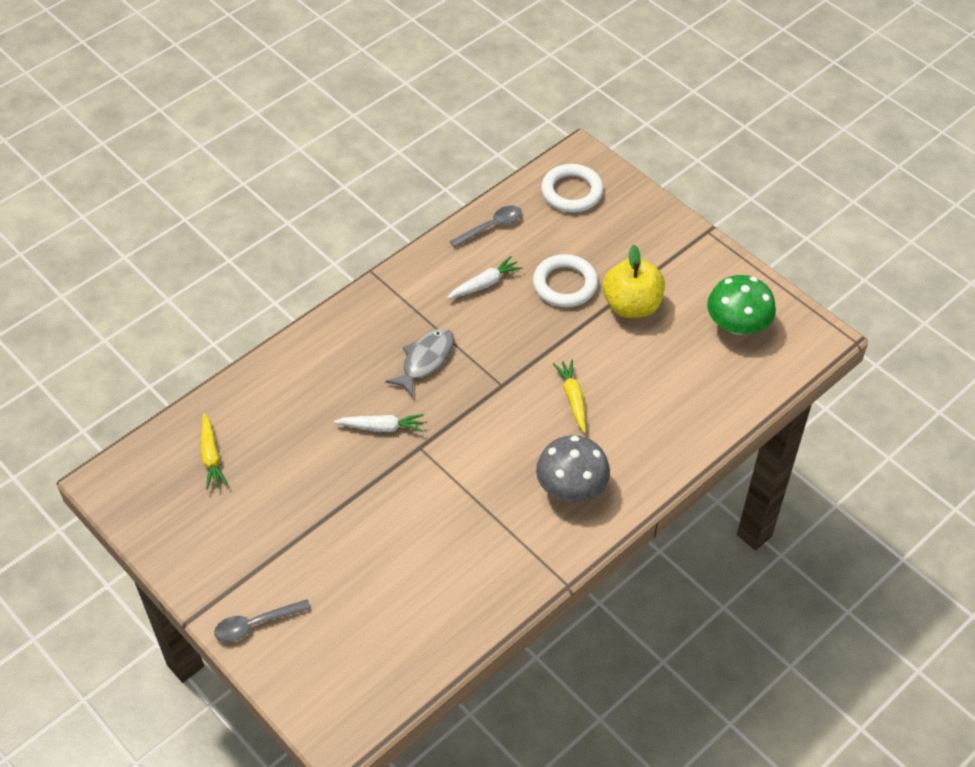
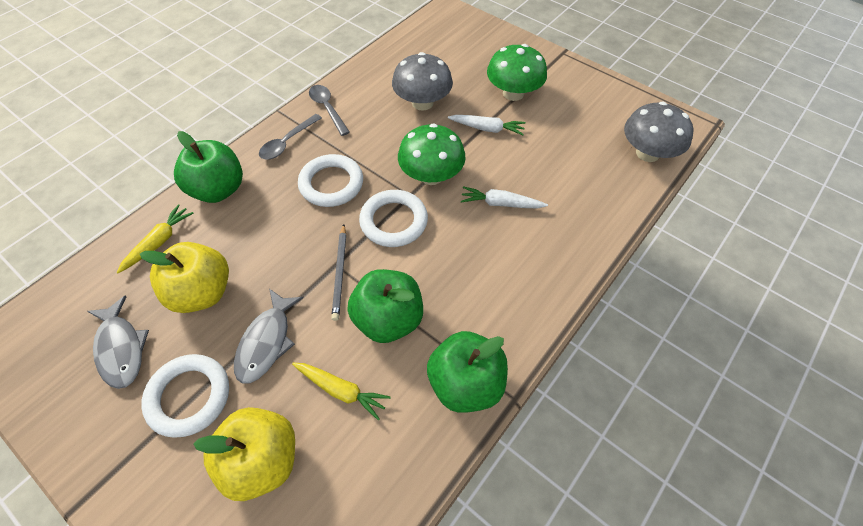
green apple: none = 0 -> [174,131,243,203] [347,269,423,343] [427,331,508,413] = 3
green mushroom: [707,275,776,335] = 1 -> [398,123,466,185] [487,44,547,101] = 2
grey fish: [385,328,454,397] = 1 -> [87,295,149,389] [234,289,304,384] = 2
grey mushroom: [536,435,610,502] = 1 -> [392,52,453,111] [624,102,694,162] = 2
grey pencil: none = 0 -> [331,224,346,321] = 1
white ring: [533,254,598,307] [541,164,603,212] = 2 -> [141,354,229,438] [298,154,363,207] [359,190,428,247] = 3
yellow apple: [603,245,665,318] = 1 -> [140,242,229,313] [193,407,295,501] = 2

